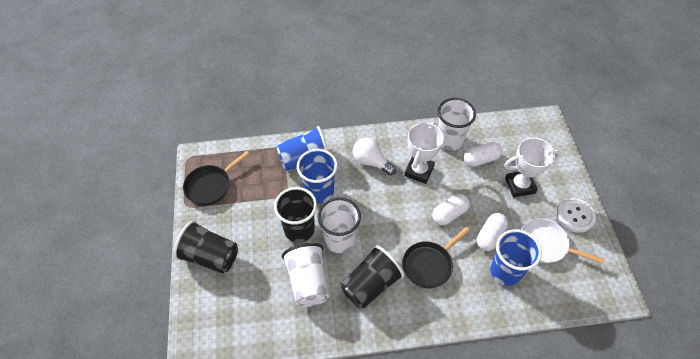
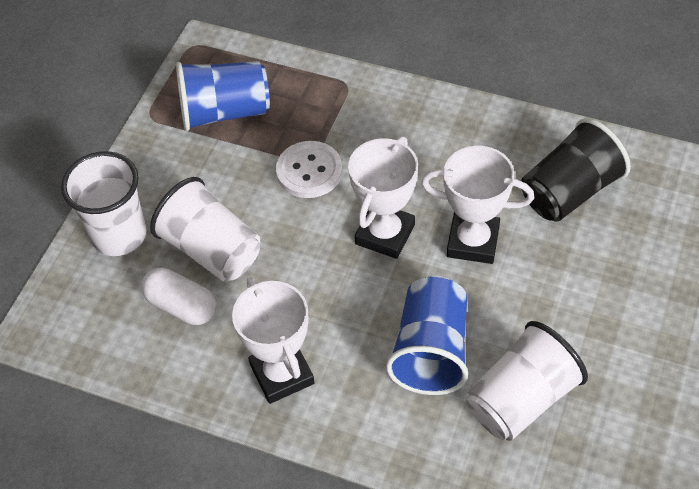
black cup: [173,221,238,274] [274,187,317,243] [341,245,404,309] = 3 -> [522,118,631,222] = 1
black pan: [183,151,249,205] [402,227,470,288] = 2 -> none = 0
blue cup: [276,126,328,171] [297,149,338,203] [490,229,542,286] = 3 -> [176,61,270,131] [386,276,468,395] = 2
white capsule: [432,194,470,225] [464,142,502,167] [477,213,508,251] = 3 -> [141,268,216,325] = 1
white light bulb: [353,138,396,175] = 1 -> none = 0
white pan: [521,218,604,264] = 1 -> none = 0
white trophy: [404,122,444,184] [504,138,561,197] = 2 -> [232,278,314,404] [348,136,418,259] [421,146,534,264] = 3

